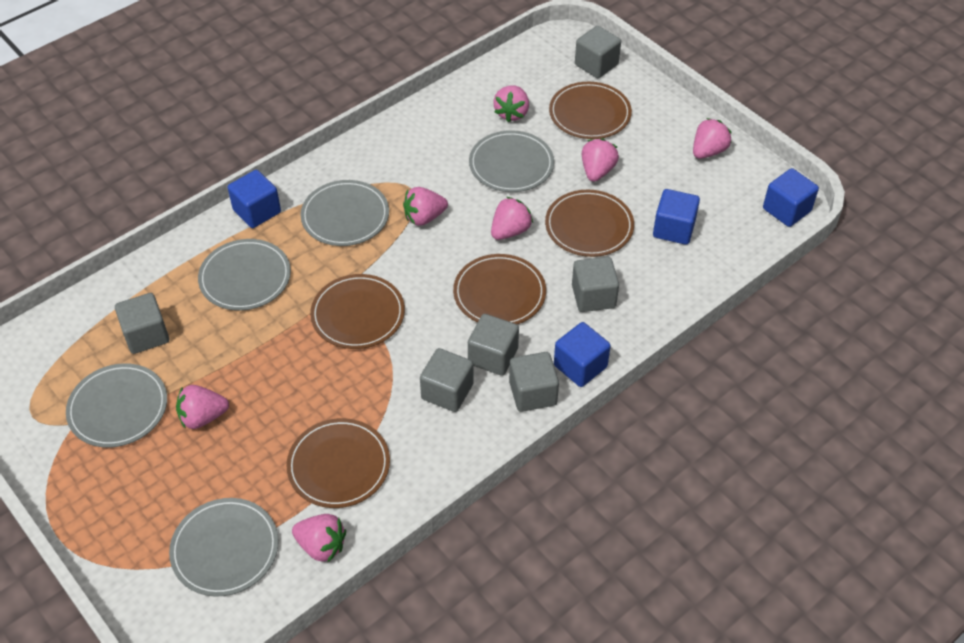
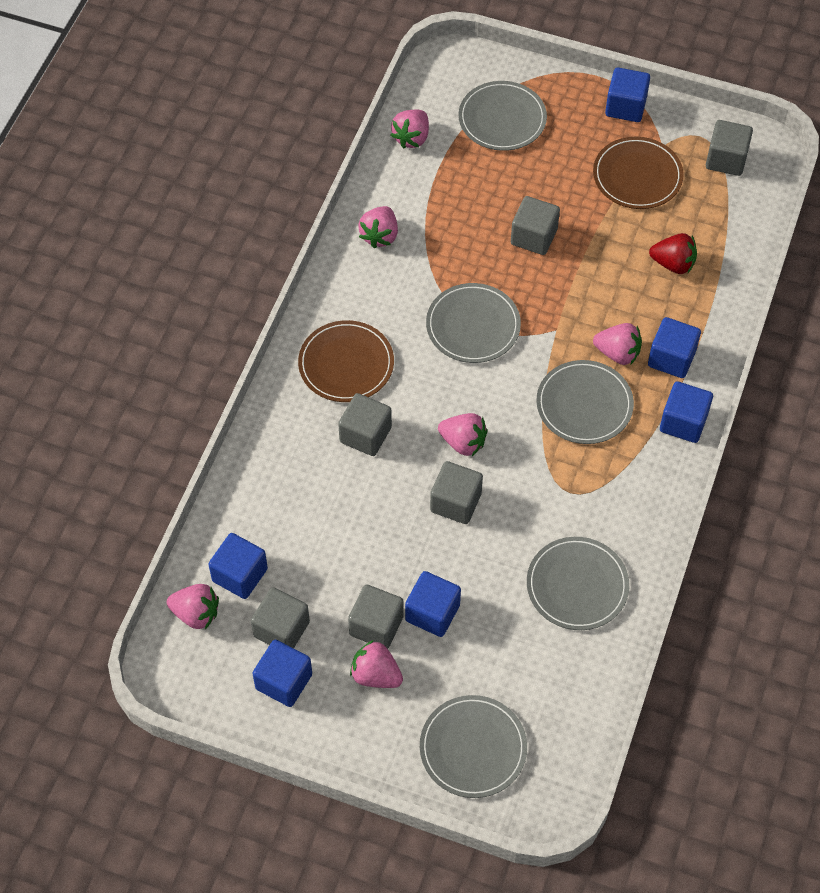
blue cube: [228,170,281,228] [554,322,611,387] [653,189,700,245] [763,168,819,227] = 4 -> [208,533,268,599] [252,640,312,707] [405,571,461,637] [605,67,650,122] [648,317,701,378] [660,381,713,443] = 6
brown plate: [286,418,390,508] [310,274,405,349] [453,254,546,324] [545,190,634,257] [549,82,632,139] = 5 -> [298,320,394,402] [593,137,684,209] = 2
pink strawberry: [176,385,229,429] [292,514,346,562] [403,187,448,226] [491,197,533,240] [493,86,529,123] [582,139,619,182] [693,118,732,159] = 7 -> [166,584,219,629] [350,640,403,688] [358,206,398,248] [391,110,429,149] [438,413,487,456] [593,323,642,365] = 6
red strawberry: none = 0 -> [649,233,697,274] = 1

